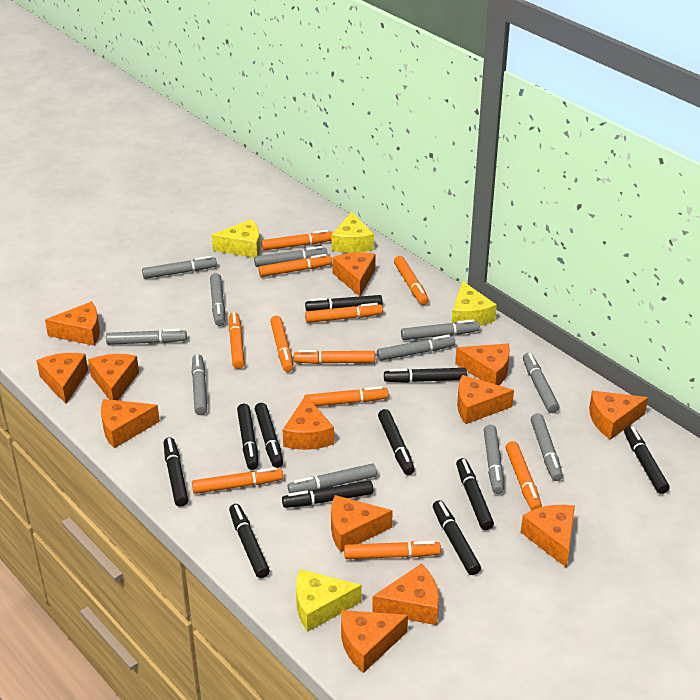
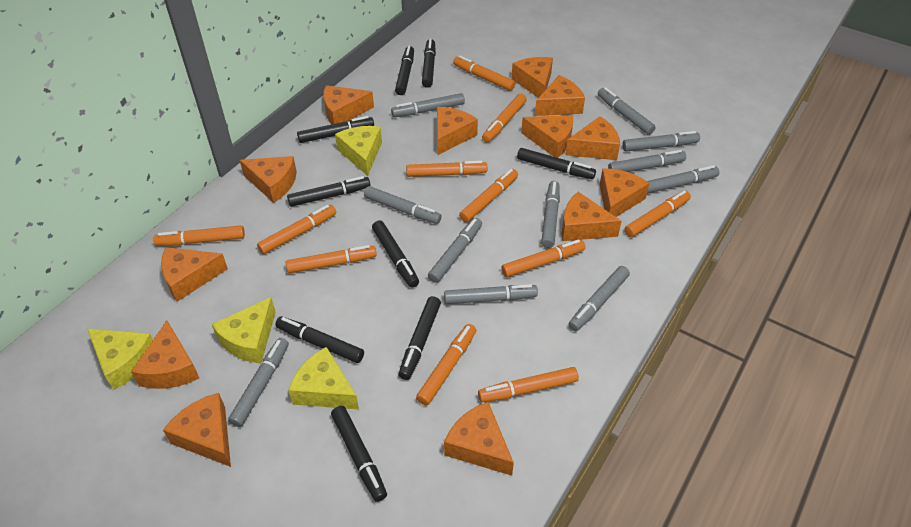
black marker: [164,437,188,507] [229,504,270,578] [237,404,258,470] [255,403,283,468] [282,481,374,508] [305,295,383,311] [378,409,415,475] [384,368,467,383] [433,500,481,575] [456,458,494,530] [624,426,669,494] = 11 -> [275,316,364,363] [287,176,370,207] [297,116,374,143] [331,406,387,502] [372,220,419,288] [395,46,414,95] [399,296,441,380] [422,39,436,88] [517,148,596,179] = 9

